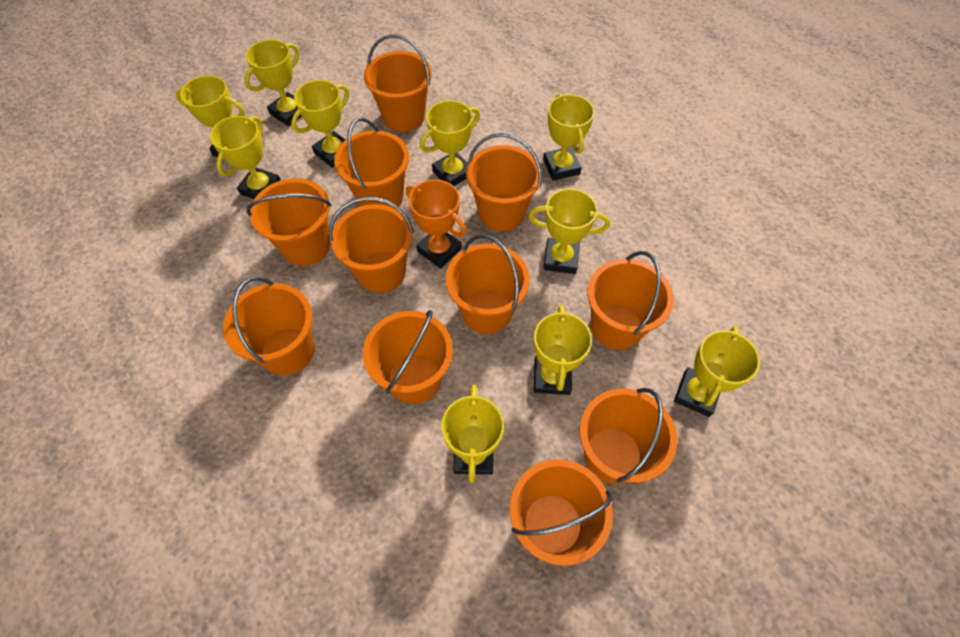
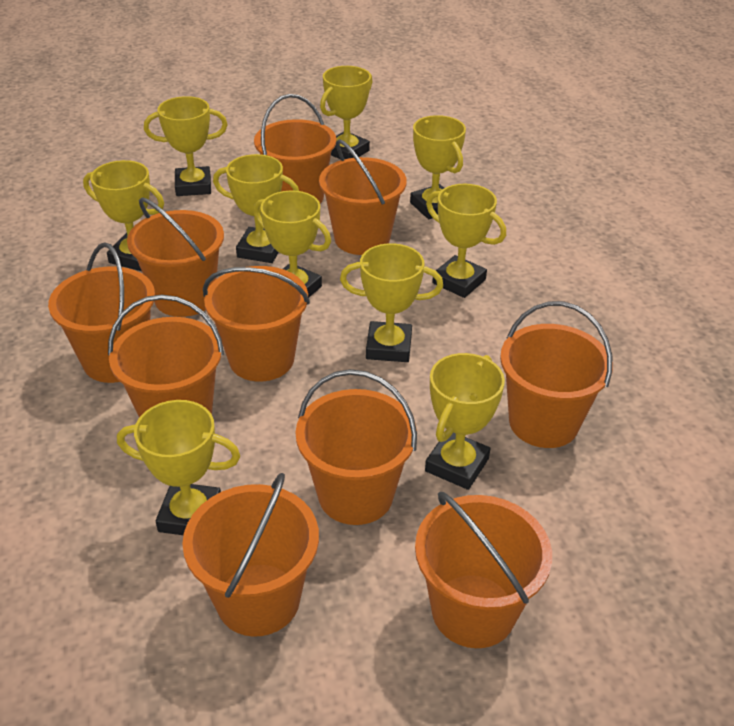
orange bucket: [223,277,315,375] [247,178,331,266] [329,197,414,293] [334,118,409,209] [363,310,453,404] [364,34,432,132] [446,234,530,334] [466,133,542,231] [510,459,613,566] [580,388,677,484] [587,251,674,350] = 11 -> [48,242,155,383] [108,295,224,417] [127,197,224,317] [182,473,319,637] [203,266,310,382] [254,94,336,204] [296,369,417,525] [319,139,407,255] [415,492,552,648] [500,301,613,448] = 10
orange trophy: [406,179,467,269] = 1 -> none = 0

